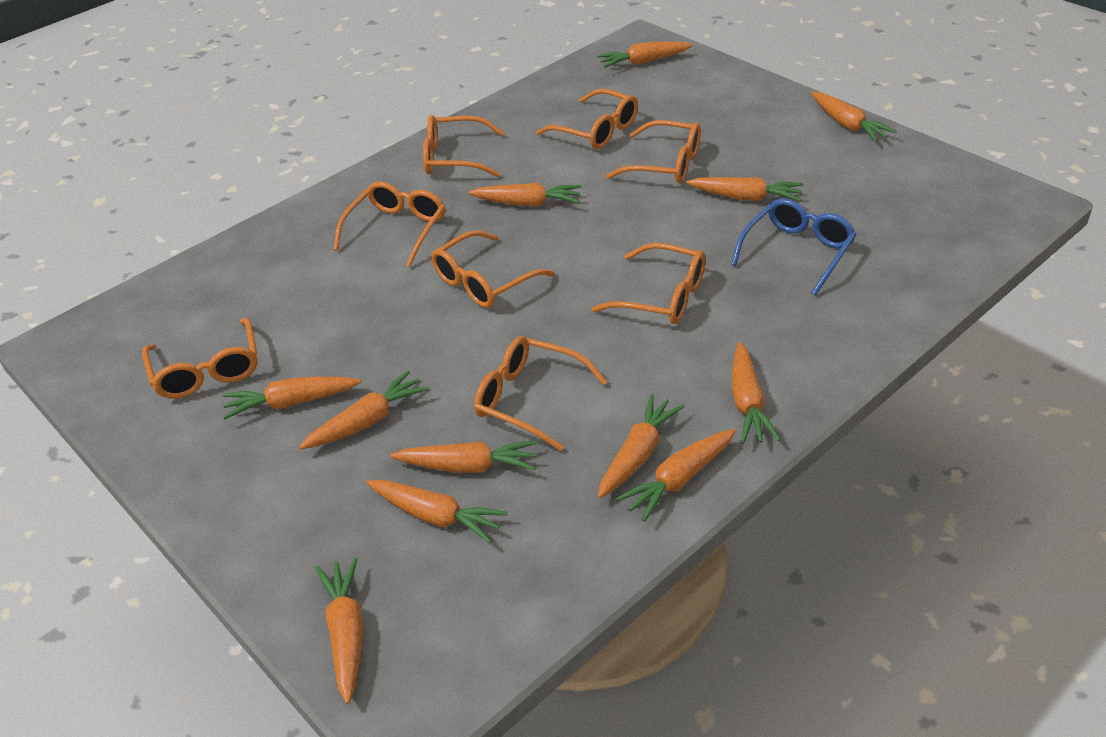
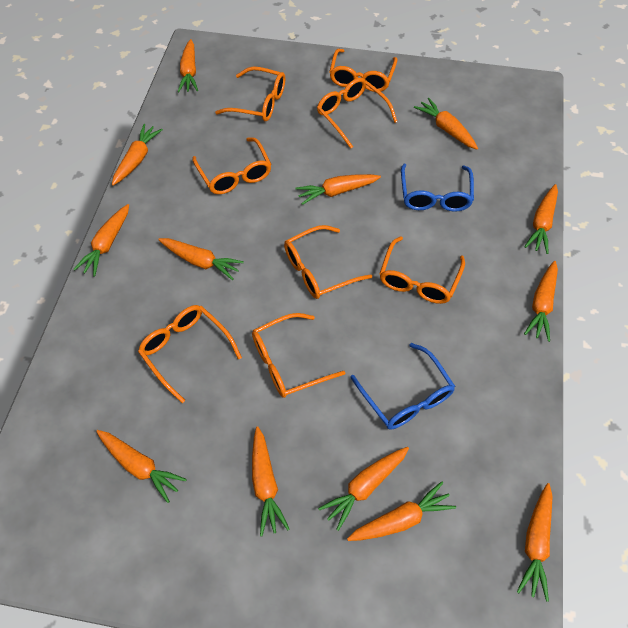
blue glasses: [731,198,857,295] = 1 -> [350,343,455,430] [401,164,474,212] = 2
orange carrot: [223,376,361,419] [299,370,429,449] [315,557,363,704] [366,480,508,543] [390,441,537,473] [468,183,581,206] [597,41,693,68] [598,394,685,498] [616,429,736,522] [686,177,803,202] [732,342,780,444] [811,92,897,142] = 12 -> [74,204,129,276] [96,430,187,503] [112,124,163,185] [158,238,244,280] [178,39,198,92] [252,426,290,536] [295,174,381,205] [318,447,409,531] [347,481,456,541] [414,98,478,149] [517,483,553,602] [524,184,558,254] [524,261,558,342] = 13

